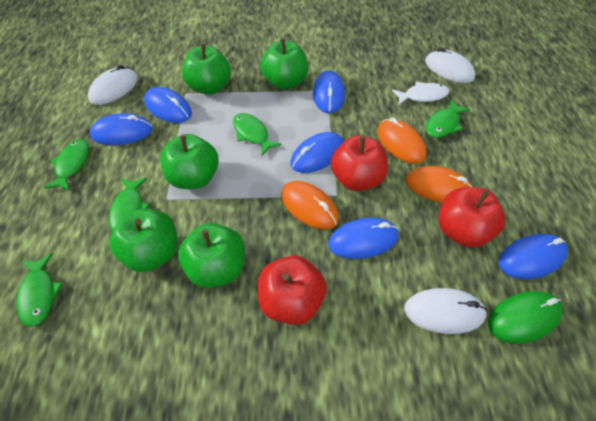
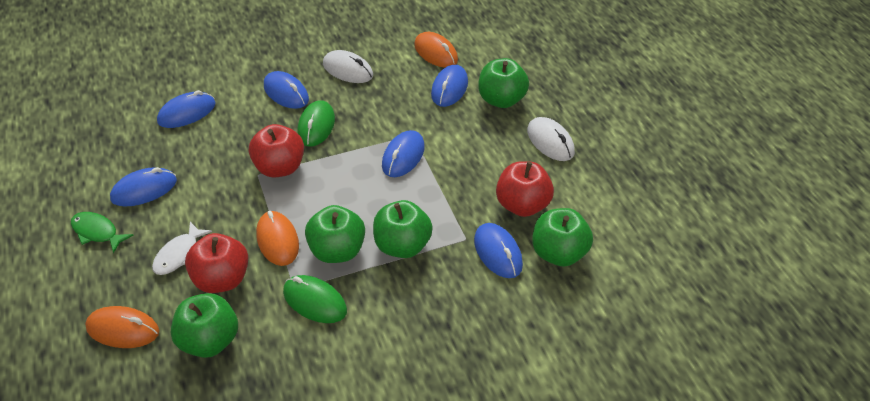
green fish: [16,253,63,327] [44,139,89,191] [109,178,150,231] [233,113,282,156] [426,99,471,138] = 5 -> [71,212,133,253] = 1
green mouse: [488,291,563,344] = 1 -> [283,275,347,323] [297,100,335,147] = 2
white mouse: [88,65,138,105] [404,288,487,334] [425,47,475,83] = 3 -> [323,50,373,83] [527,117,575,161] = 2

